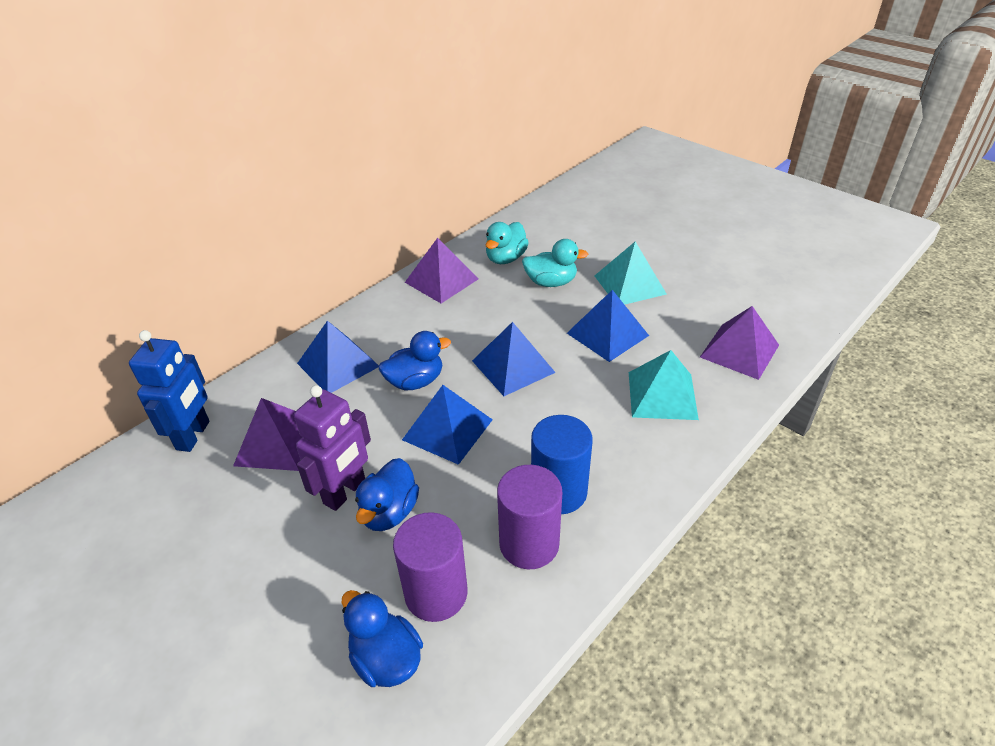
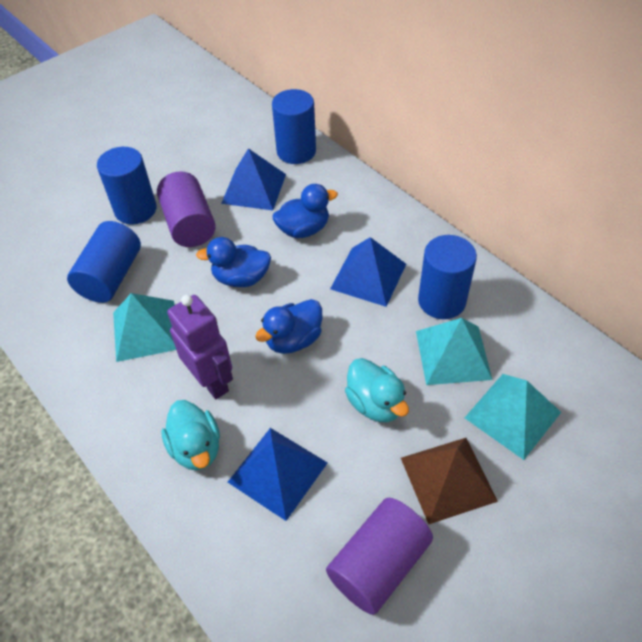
blue cylinder: [531,415,593,514] = 1 -> [67,221,141,303] [97,147,157,224] [272,89,316,164] [418,235,477,319] = 4
blue pyramid: [297,321,379,393] [402,385,493,465] [472,322,556,396] [567,290,649,362] = 4 -> [221,148,286,210] [228,428,328,521] [330,237,406,307] = 3
blue robot: [129,330,210,452] = 1 -> none = 0
brown pyramid: none = 0 -> [401,438,498,524] = 1
purple pyramid: [233,398,302,471] [405,238,478,303] [700,306,779,380] = 3 -> none = 0
turquoise pyramid: [595,241,666,305] [629,350,699,420] = 2 -> [113,293,176,362] [416,318,492,385] [465,374,561,460] = 3

